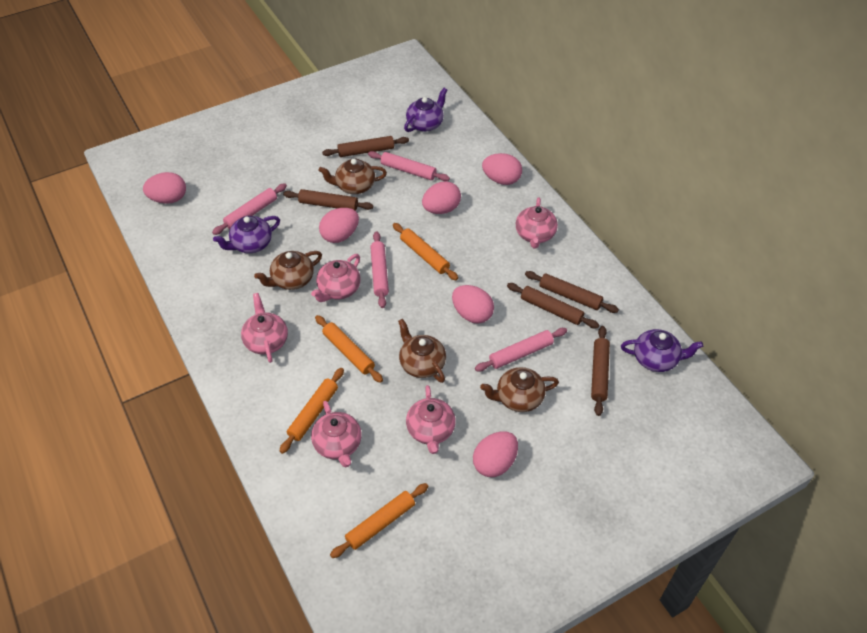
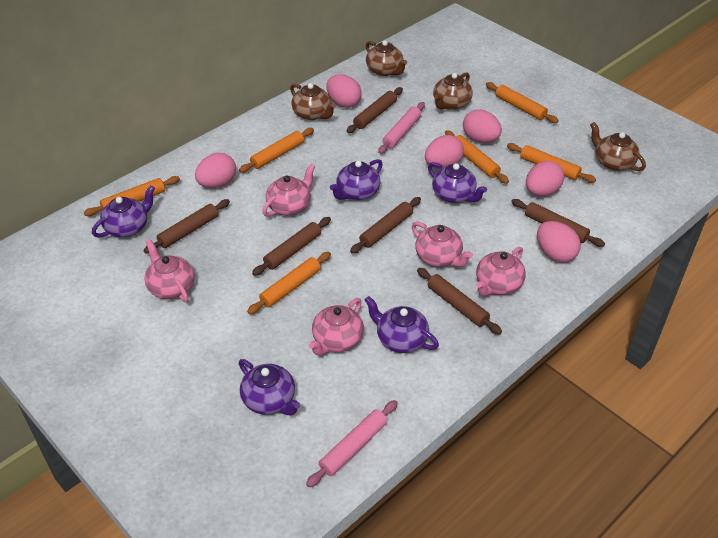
brown rolling pin: [283,189,373,211] [322,136,409,157] [507,283,599,328] [525,271,619,313] [591,326,610,416] = 5 -> [144,199,230,254] [252,217,331,276] [347,87,403,133] [350,197,421,254] [417,268,502,335] [511,199,605,247] = 6
orange rolling pin: [279,368,344,454] [315,315,383,383] [330,483,428,558] [393,223,458,280] = 4 -> [84,176,180,216] [239,128,314,173] [247,252,331,314] [445,130,509,184] [486,82,559,123] [507,143,596,183] = 6
pink rolling pin: [212,183,287,235] [368,151,450,181] [370,231,389,308] [475,328,567,372] = 4 -> [306,400,398,487] [378,102,425,154] = 2
purple teapot: [213,216,280,253] [404,88,447,132] [621,329,703,372] = 3 -> [92,185,155,238] [239,359,300,415] [330,159,383,200] [365,296,439,353] [428,162,487,203] = 5

